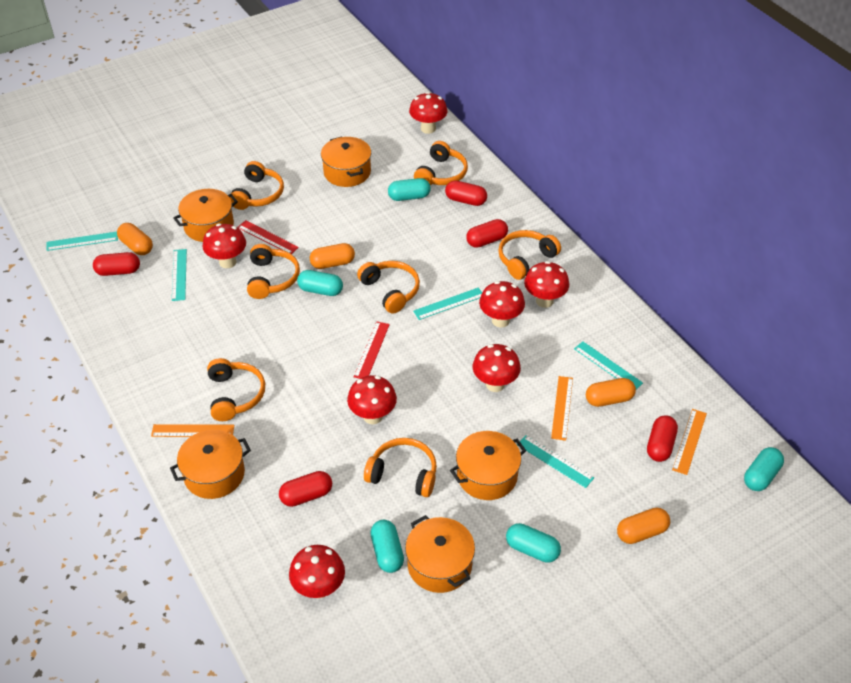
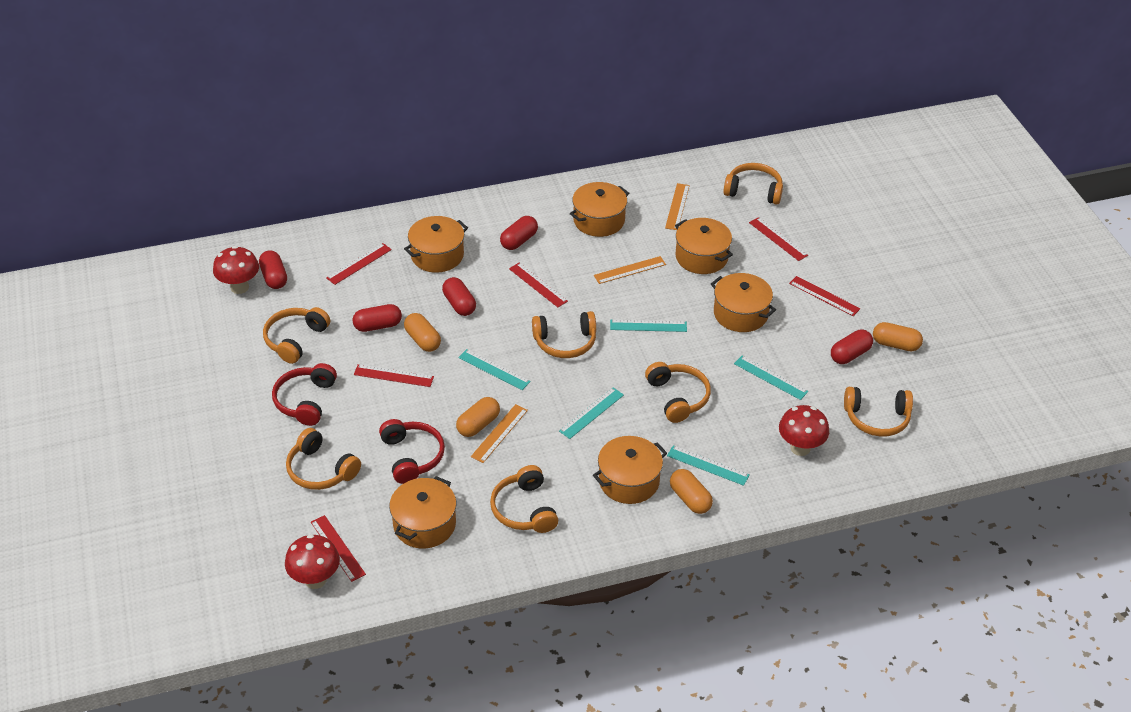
orange pot: [170,430,251,499] [173,189,238,242] [321,136,371,187] [405,515,475,593] [450,431,526,500] = 5 -> [389,476,456,549] [404,216,468,273] [570,182,629,237] [593,436,667,504] [675,218,733,274] [711,273,776,332] = 6
red headphones: none = 0 -> [272,363,337,426] [379,419,445,484] = 2
red mushroom: [203,224,246,268] [289,545,345,599] [347,375,397,424] [409,92,448,134] [473,344,521,392] [479,281,525,328] [524,261,569,308] = 7 -> [213,246,259,294] [285,534,340,589] [779,405,829,456] = 3
red ruler: [237,220,299,254] [354,322,390,379] = 2 -> [311,515,366,582] [326,243,392,285] [354,364,434,387] [509,263,568,307] [749,217,808,261] [789,276,860,316] = 6
turquoise capsule: [297,270,343,296] [370,520,404,573] [388,178,431,201] [506,523,561,563] [744,447,784,491] = 5 -> none = 0

